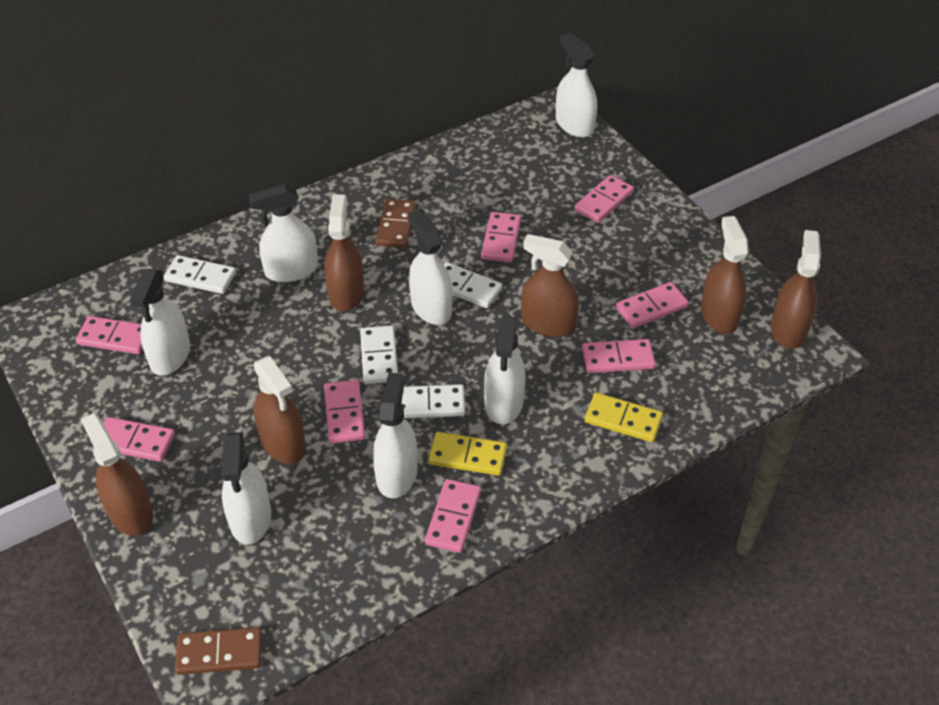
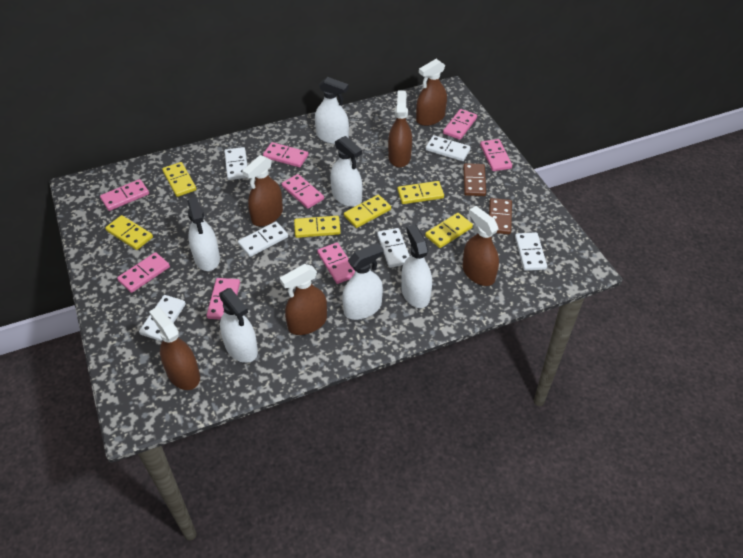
white domino: [164,255,236,294] [360,326,398,384] [401,384,465,418] [444,262,502,308] = 4 -> [139,295,186,341] [224,147,247,180] [238,222,288,257] [377,228,410,268] [426,135,471,161] [515,232,547,271] = 6
white spray bottle: [130,269,190,376] [221,432,271,545] [249,184,318,282] [373,372,417,498] [408,210,453,325] [484,316,526,424] [556,33,597,137] = 7 -> [187,197,220,271] [219,288,258,363] [315,77,349,144] [330,136,362,207] [342,243,383,320] [401,224,432,308] = 6
yellow domino: [428,432,507,476] [585,393,663,442] = 2 -> [105,215,153,250] [162,162,196,197] [294,216,341,238] [344,195,391,228] [397,181,444,204] [425,213,473,248] = 6

